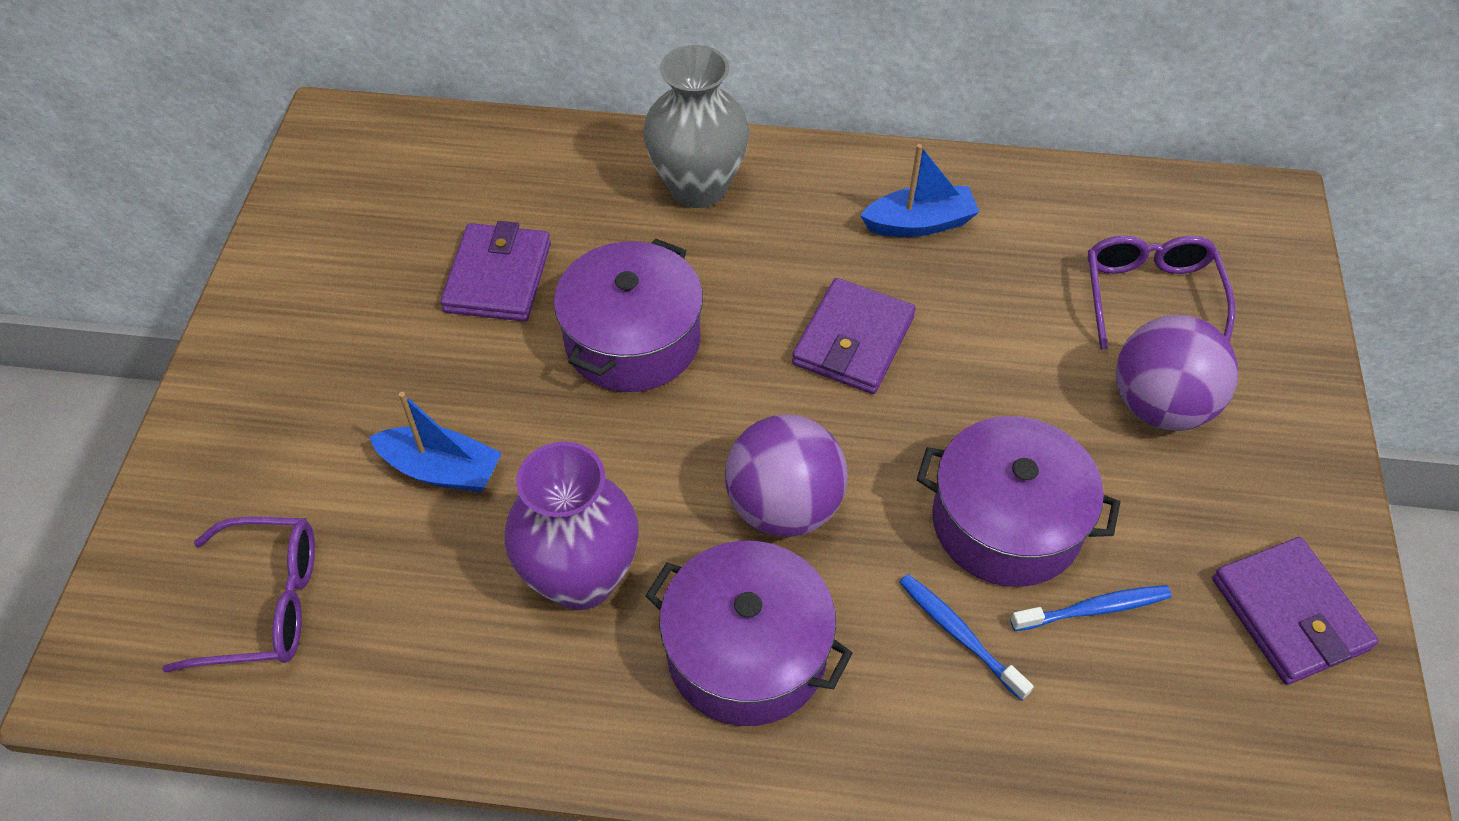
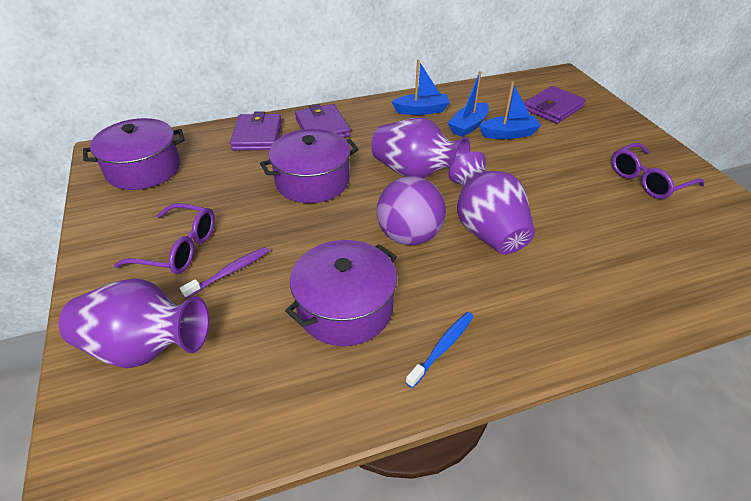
blue boat: [369,392,502,492] [860,144,979,237] = 2 -> [392,60,450,115] [448,71,489,137] [479,82,541,139] = 3
blue toothbrush: [899,574,1034,701] [1010,585,1172,631] = 2 -> [405,312,474,388] = 1
grey vase: [643,45,750,208] = 1 -> none = 0
purple ball: [725,414,848,537] [1116,315,1238,431] = 2 -> [377,176,446,246] = 1
purple toothbrush: none = 0 -> [180,247,269,299] = 1
purple vase: [504,441,639,610] = 1 -> [59,278,209,368] [371,118,470,179] [448,152,535,255] = 3

